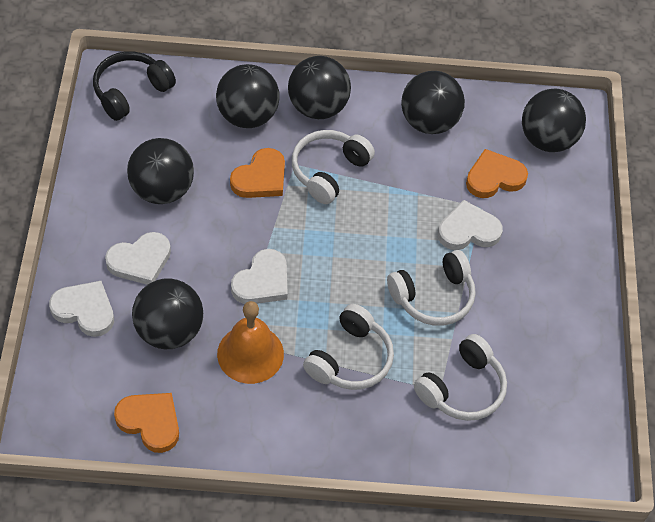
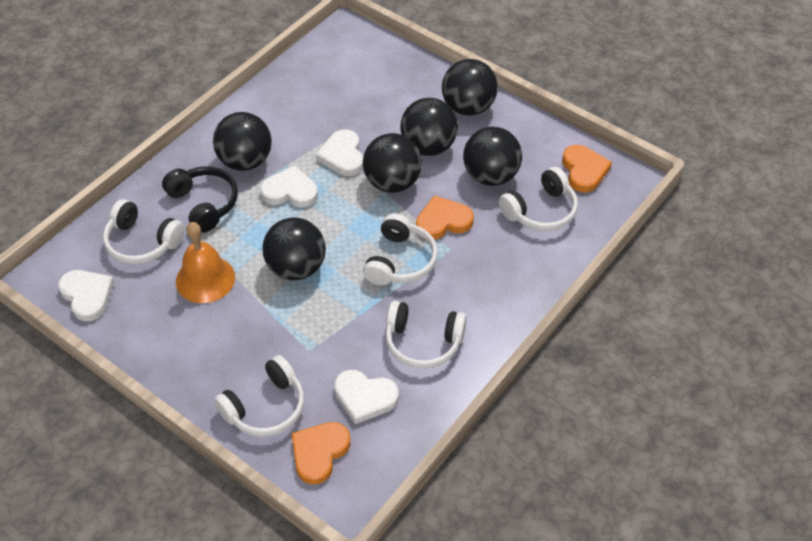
white headphones: [292,130,375,204] [303,304,394,390] [387,250,476,326] [414,334,507,421] = 4 -> [103,199,185,264] [214,355,304,437] [363,213,438,286] [385,301,467,369] [499,167,578,231] = 5

